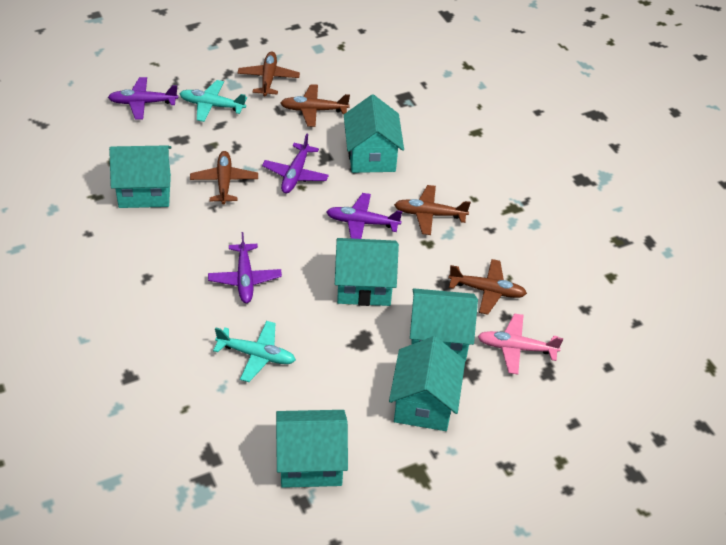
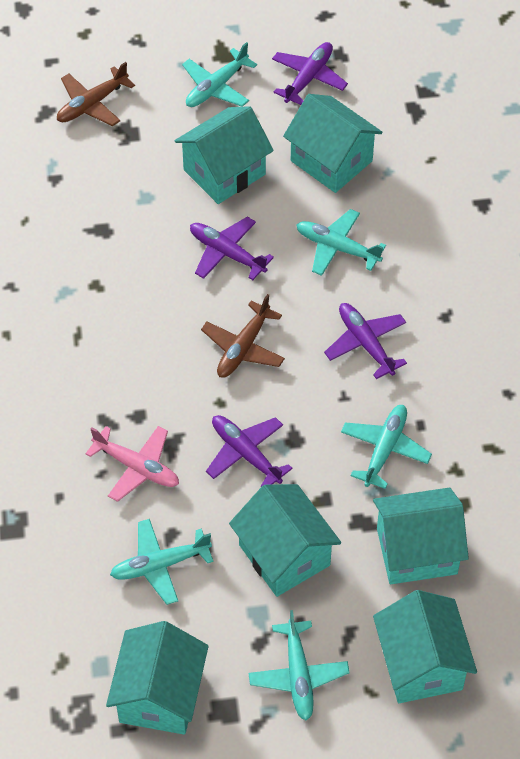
brown plane: [190,151,258,204] [238,52,300,96] [281,84,350,127] [394,185,471,235] [448,259,527,315] = 5 -> [57,62,135,126] [201,294,285,378] = 2
turquoise plane: [180,80,247,122] [213,321,296,382] = 2 -> [110,519,214,605] [182,42,257,107] [248,610,350,721] [296,209,386,276] [341,405,432,489] = 5

